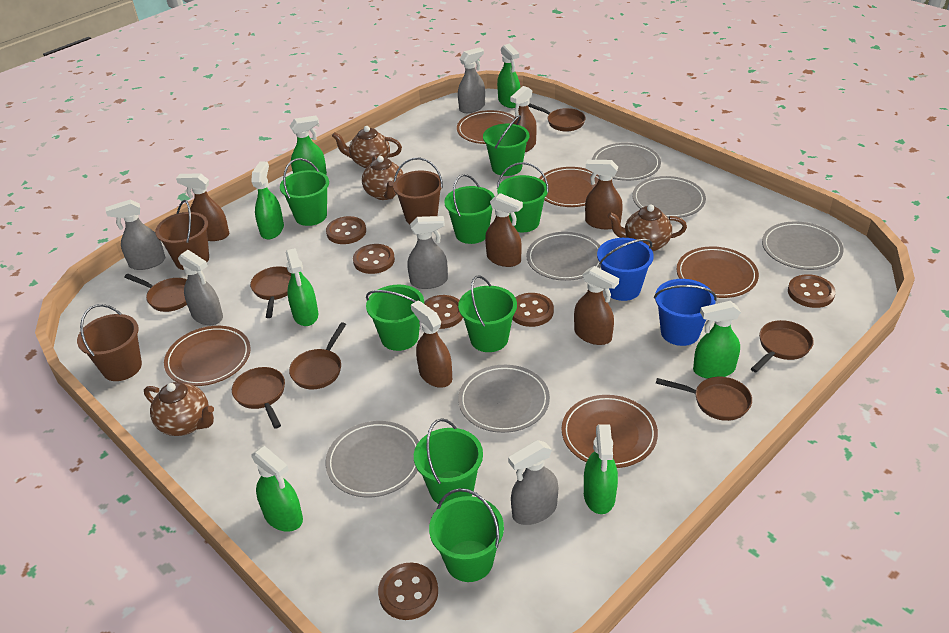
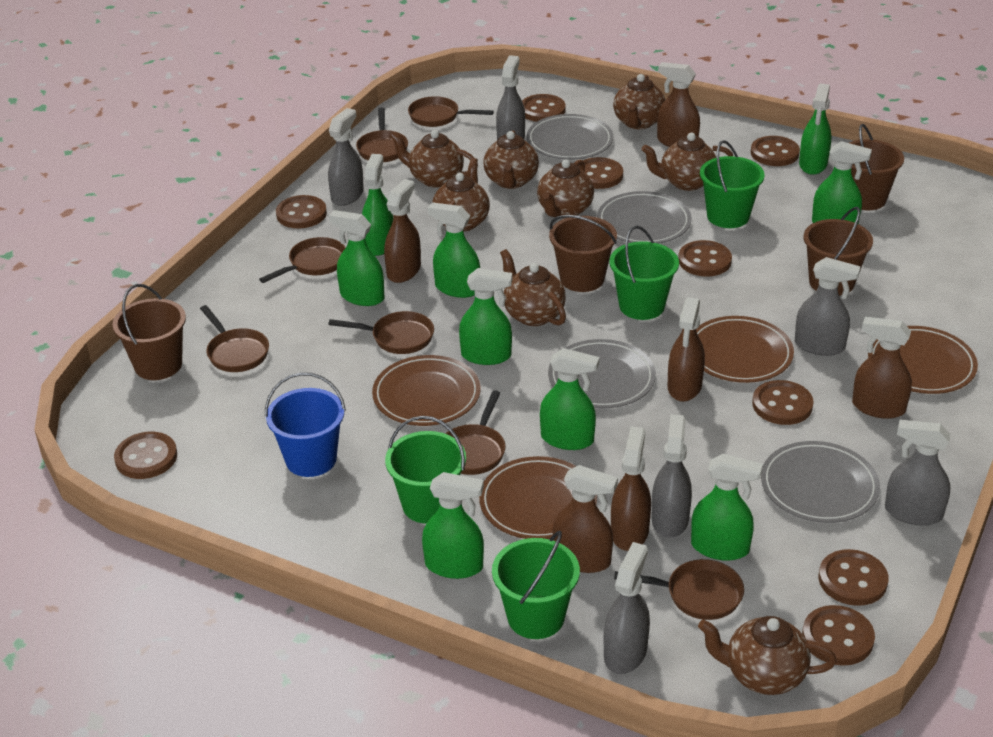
blue bucket: [597,238,654,301] [654,279,717,346] = 2 -> [265,372,346,477] = 1
brown bucket: [77,304,142,381] [155,200,209,270] [393,158,443,224] = 3 -> [113,284,186,380] [549,215,617,292] [804,207,873,296] [849,124,904,210] = 4
brown button: [326,216,366,244] [353,244,395,274] [378,563,438,620] [424,295,463,329] [512,293,554,327] [788,274,836,308] = 6 -> [114,432,177,479] [276,195,327,228] [522,94,566,122] [578,157,623,189] [678,240,732,276] [751,136,800,166] [752,380,813,425] [802,605,875,666] [819,549,889,606] = 9
brown plate: [164,326,251,386] [457,110,515,144] [539,167,599,207] [562,395,658,468] [676,247,759,298] = 5 -> [372,355,481,426] [479,456,597,539] [696,316,794,383] [868,326,978,394] = 4
brown teapot: [144,382,214,436] [332,126,402,168] [362,156,403,200] [607,204,687,251] = 4 -> [390,130,478,188] [432,158,490,232] [483,130,539,189] [500,249,566,326] [537,159,594,217] [613,74,665,129] [641,133,733,191] [698,616,837,695] = 8
green bucket: [280,158,329,226] [366,284,424,351] [414,418,483,504] [429,488,504,582] [444,174,495,244] [458,275,517,352] [483,115,529,176] [497,162,549,232] = 8 -> [385,416,466,524] [492,531,580,639] [610,226,679,320] [700,140,765,228] = 4
green spray bottle: [251,162,284,239] [251,446,303,532] [286,248,318,326] [290,115,327,175] [497,44,520,108] [584,424,618,514] [693,301,741,379] = 7 -> [329,210,384,306] [362,154,393,256] [422,472,484,579] [428,202,480,298] [459,268,512,365] [540,348,599,450] [691,454,763,561] [799,83,832,175] [812,141,872,224] = 9
grey plate: [325,421,419,498] [458,365,550,433] [527,232,601,281] [592,143,661,181] [633,176,706,218] [762,221,844,270] = 6 -> [526,114,613,160] [548,339,656,408] [597,191,691,244] [761,441,880,523] = 4
grey spray bottle: [105,199,165,270] [178,250,223,325] [407,216,448,289] [458,47,485,113] [508,440,558,525] = 5 -> [328,108,364,206] [496,55,525,140] [604,542,650,674] [652,414,692,538] [795,257,861,356] [885,420,950,525] = 6

